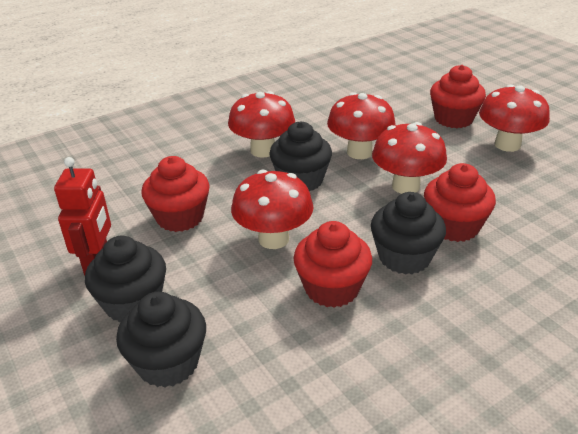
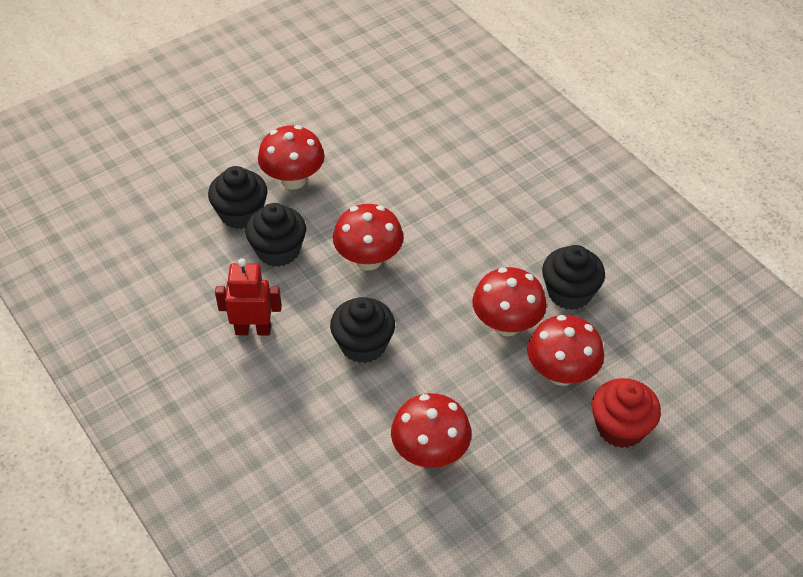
red cupcake: [141,156,210,232] [294,221,372,308] [424,163,496,242] [430,65,486,128] = 4 -> [592,378,661,448] = 1

